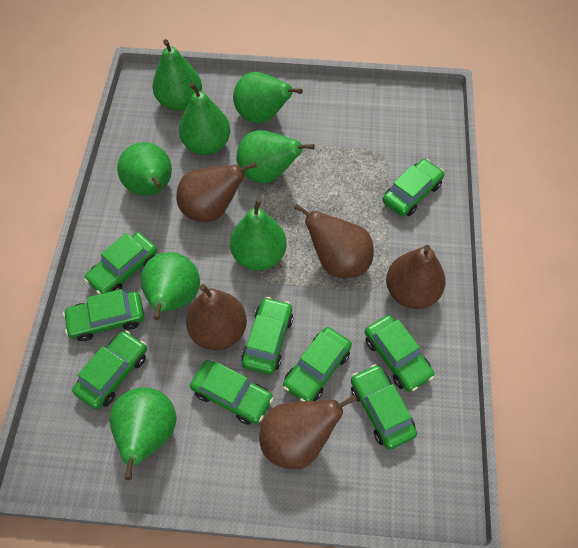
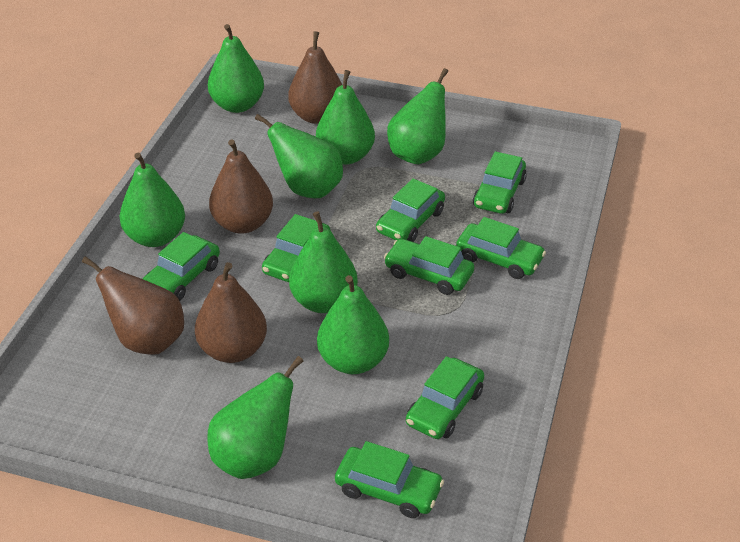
brown pear: [176,162,257,222] [186,284,247,350] [259,394,358,469] [294,203,374,278] [386,245,446,309] = 5 -> [82,256,184,355] [195,262,267,363] [209,139,273,233] [288,31,342,124] = 4
green car: [63,289,144,341] [72,330,147,409] [84,232,158,294] [190,360,274,425] [241,297,293,375] [283,327,352,401] [351,364,417,450] [365,315,434,392] [382,159,444,216] = 9 -> [142,232,220,301] [262,214,330,282] [335,441,444,518] [376,178,445,242] [384,236,474,295] [406,356,484,439] [456,217,546,279] [473,151,527,214] = 8

